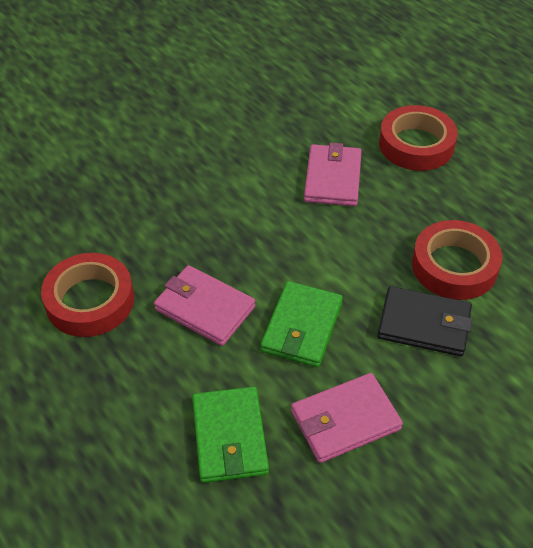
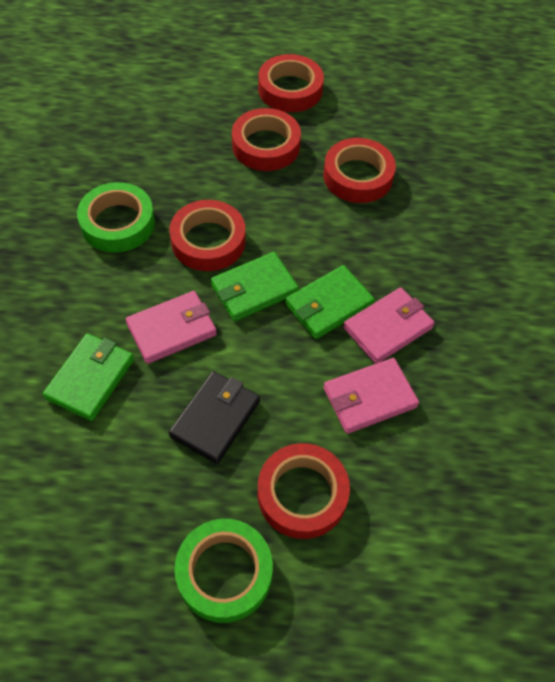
green tape: none = 0 -> [77,182,155,253] [175,519,273,623] = 2
green wallet: [192,387,269,483] [260,281,343,367] = 2 -> [43,333,134,421] [211,252,299,321] [285,265,375,339] = 3
red tape: [41,253,134,337] [379,105,458,171] [412,220,502,300] = 3 -> [169,200,246,271] [232,108,301,171] [258,54,324,112] [258,443,350,539] [323,138,396,203] = 5

